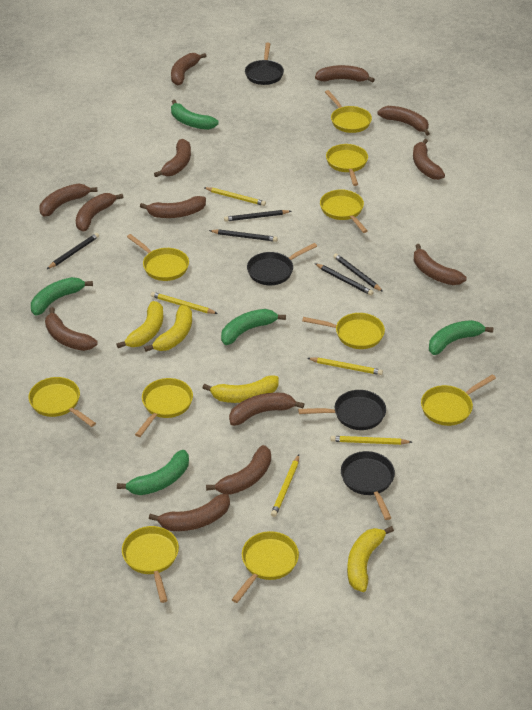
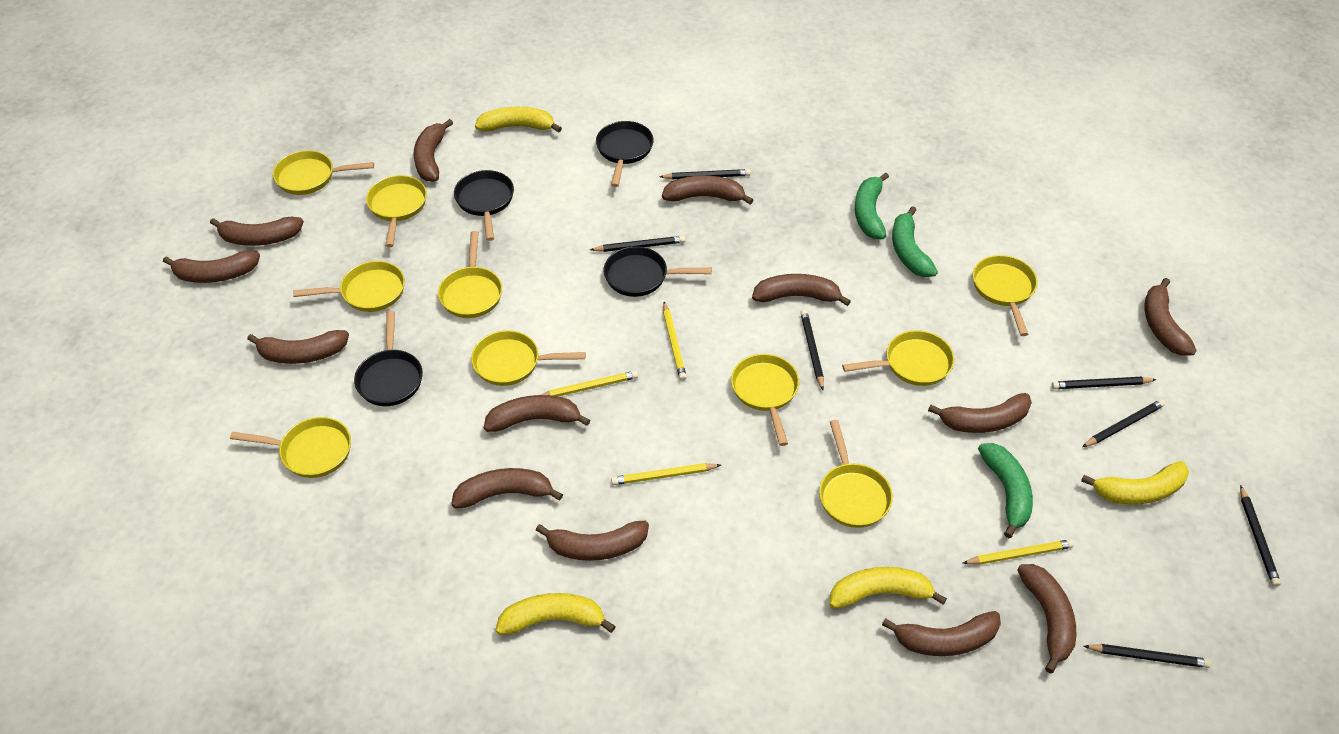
black pencil: [47,233,99,269] [209,229,278,242] [224,210,291,222] [315,263,374,296] [333,253,383,292] = 5 -> [590,236,685,252] [659,169,751,180] [800,309,824,390] [1052,377,1156,389] [1082,399,1165,447] [1084,644,1211,668] [1240,485,1281,587] = 7
green banana: [31,277,93,316] [117,450,189,495] [171,100,219,130] [221,309,286,345] [429,320,494,355] = 5 -> [855,172,889,239] [892,206,938,277] [978,443,1033,538] = 3
yellow pencil: [151,292,218,314] [204,187,266,206] [271,455,299,517] [307,358,383,375] [331,436,412,445] = 5 -> [541,371,638,397] [611,463,721,485] [663,302,687,381] [963,539,1074,565] = 4

